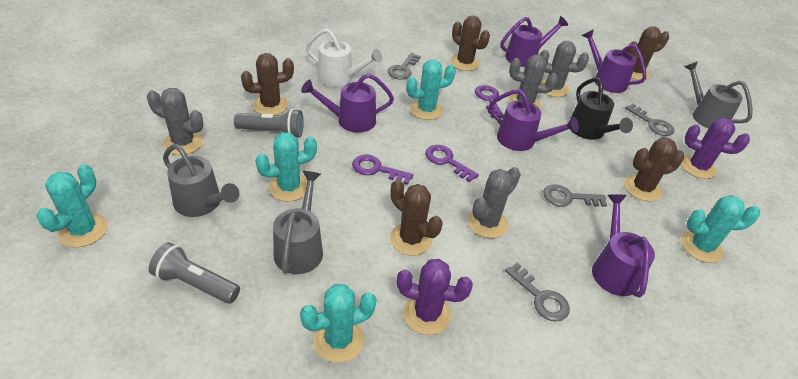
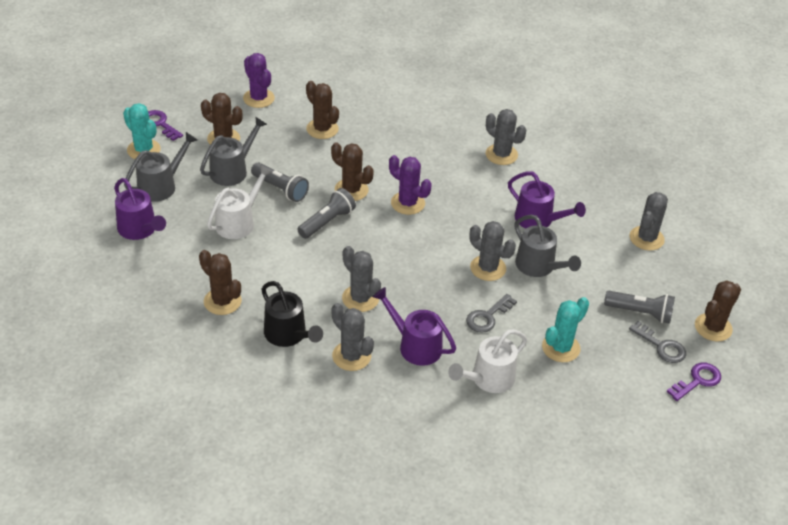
grey cactus: [147,88,203,155] [467,167,521,238] [509,55,558,109] [540,41,589,97] = 4 -> [332,303,374,371] [342,246,381,312] [469,221,516,281] [485,109,526,165] [630,192,668,250] = 5
grey flashlight: [149,242,240,303] [234,109,304,137] = 2 -> [251,163,309,202] [297,188,356,239] [604,291,675,324] = 3
grey key: [388,53,421,80] [505,263,570,322] [543,184,607,207] [625,104,674,136] = 4 -> [466,294,517,333] [629,321,686,363] = 2
purple key: [352,155,413,185] [425,145,479,182] [475,85,504,118] = 3 -> [148,110,183,141] [667,363,721,401] = 2
purple watering can: [301,73,394,133] [489,89,579,151] [500,16,568,67] [582,29,646,93] [592,194,655,298] = 5 -> [114,178,166,240] [373,287,456,366] [508,172,586,228] = 3
turquoise cactus: [37,164,108,247] [255,132,317,202] [300,284,377,363] [406,59,456,120] [681,195,760,263] = 5 -> [123,103,161,159] [542,297,589,362] = 2
white watering can: [306,28,383,86] = 1 -> [207,165,272,239] [448,329,527,393] = 2

